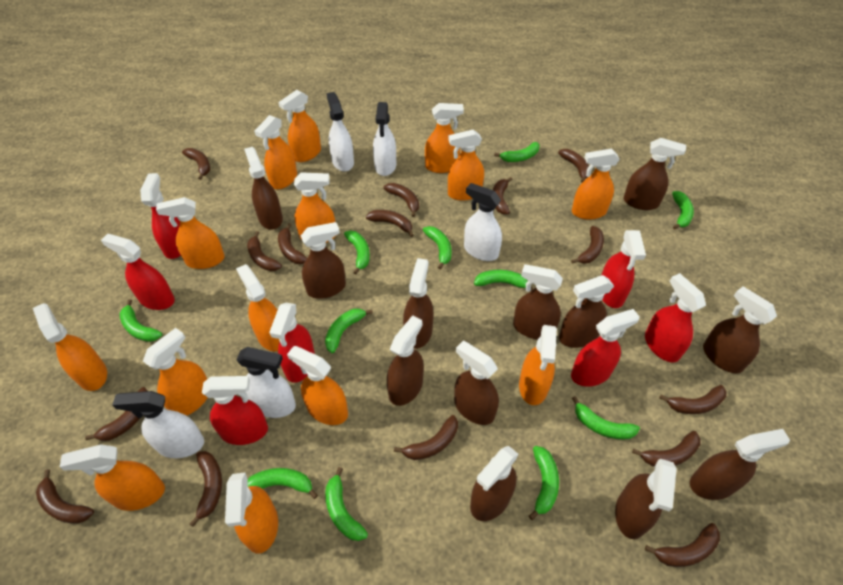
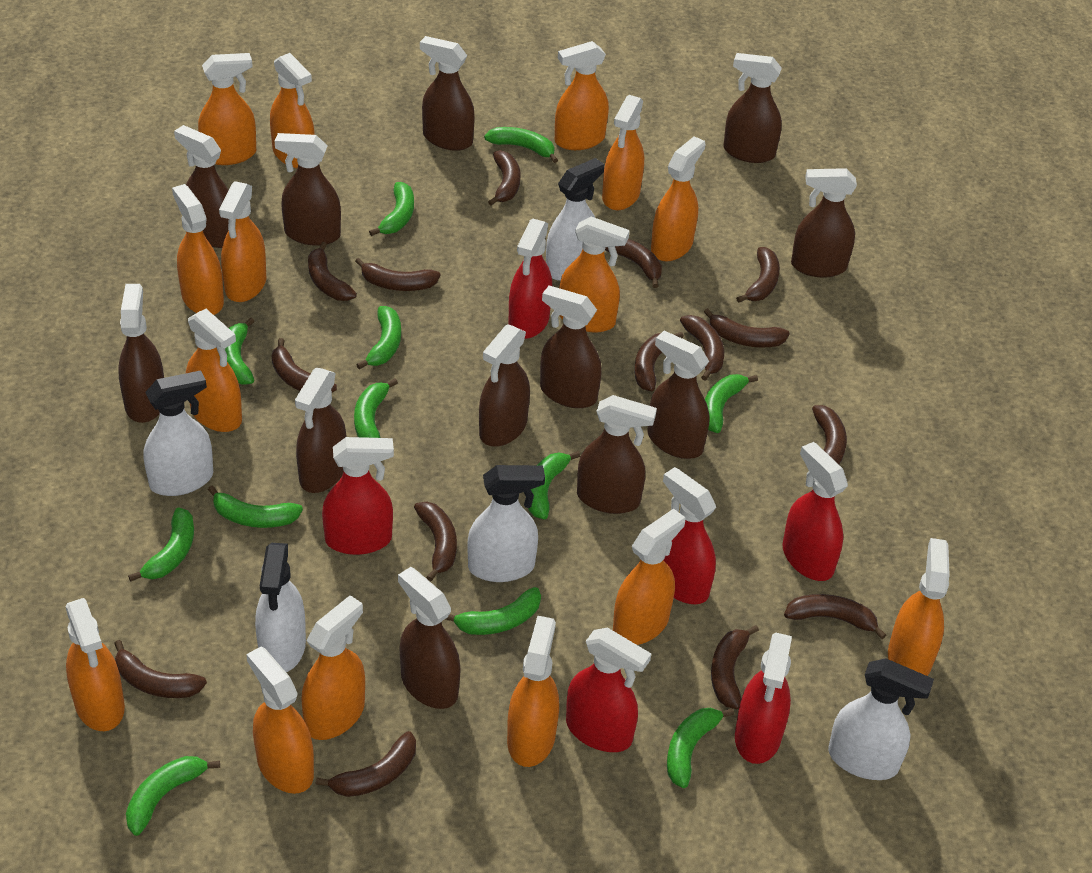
green banana: [119,299,162,342] [247,468,318,499] [325,308,373,353] [325,467,368,541] [344,231,370,275] [423,226,452,270] [474,270,534,291] [494,142,540,162] [529,446,559,520] [572,396,640,440] [672,191,694,230] = 11 -> [126,756,220,836] [128,507,194,582] [208,486,303,528] [225,318,255,385] [354,378,398,438] [356,306,401,369] [369,182,414,236] [446,587,541,635] [484,127,558,163] [528,451,580,520] [667,708,734,788] [705,374,758,433] = 12
orange spray bottle: [33,303,107,391] [60,444,165,511] [143,328,208,416] [156,197,225,269] [225,473,278,554] [236,264,279,351] [254,115,297,189] [278,90,321,162] [287,346,348,425] [294,172,336,243] [425,103,464,173] [448,130,484,201] [519,325,557,405] [572,149,620,220] = 14 -> [66,598,125,731] [172,184,224,315] [186,309,242,432] [198,53,256,165] [219,181,266,302] [246,647,314,794] [270,53,315,169] [301,595,365,740] [507,616,559,767] [555,41,609,150] [559,217,630,332] [602,95,644,210] [613,509,685,645] [651,136,706,262] [888,538,950,676] = 15
red spray bottle: [101,234,175,310] [140,173,181,259] [202,376,268,445] [269,303,315,383] [571,309,640,387] [602,230,646,308] [645,273,706,362] = 7 -> [322,437,394,555] [508,218,552,339] [566,628,651,752] [663,467,716,604] [735,633,792,764] [783,442,848,581] = 6

